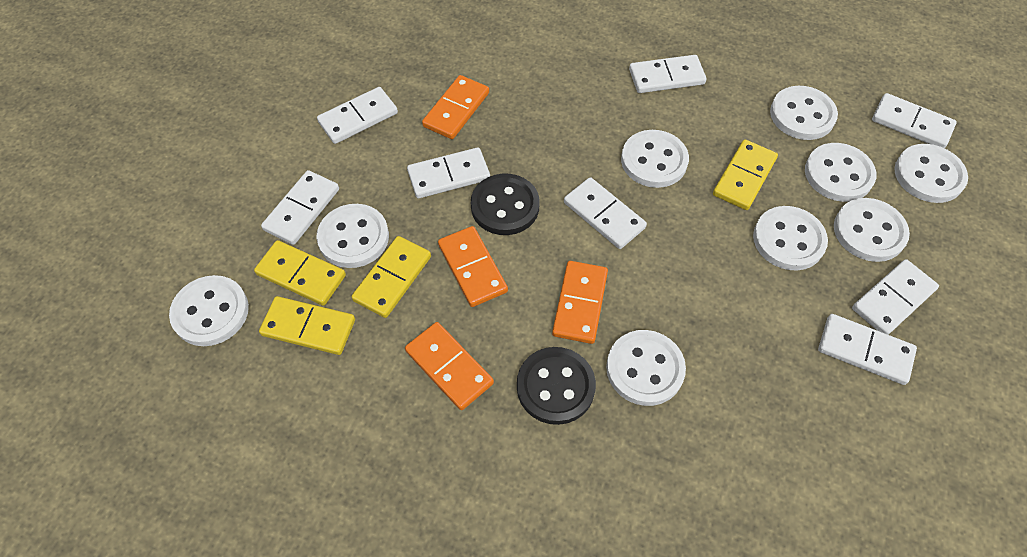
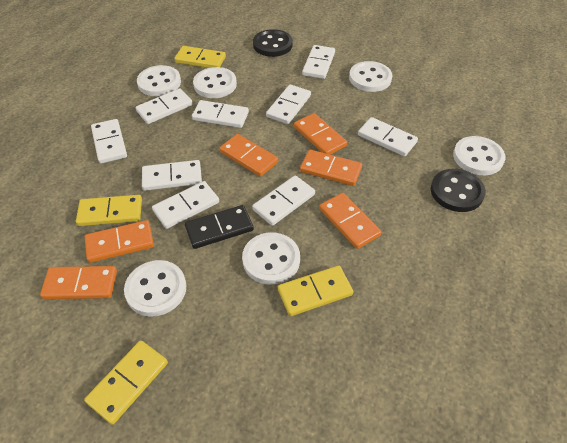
black domino: none = 0 -> [185,205,254,249] = 1
orange domino: [405,322,494,410] [422,75,489,139] [438,226,508,307] [552,261,608,344] = 4 -> [40,266,117,299] [85,220,154,263] [219,134,278,177] [294,113,347,155] [300,150,362,186] [319,193,381,249] = 6
white button: [169,275,249,346] [316,204,389,268] [606,330,686,406] [621,130,689,188] [753,206,828,270] [770,86,838,140] [805,143,876,202] [834,198,910,262] [894,144,968,203] = 9 -> [124,260,186,317] [137,65,181,96] [193,67,237,98] [242,232,300,285] [349,61,392,92] [453,136,505,175] = 6
white domino: [261,170,339,245] [317,87,398,144] [407,147,490,198] [564,177,647,249] [629,55,707,93] [818,314,917,385] [852,259,939,335] [872,93,957,148] = 8 -> [91,119,127,164] [136,88,193,124] [142,160,202,191] [152,181,219,229] [192,100,249,128] [252,175,315,226] [266,84,311,124] [302,45,335,79] [358,117,418,156] = 9

